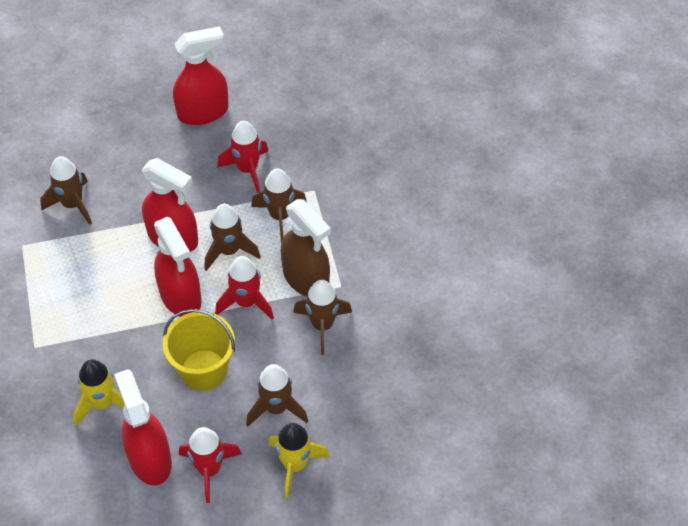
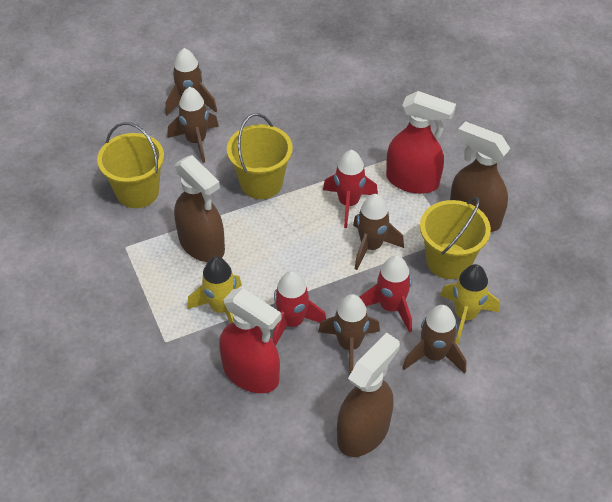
brown spray bottle: [280,199,331,296] = 1 -> [174,155,225,262] [337,333,400,457] [450,121,510,232] = 3
red spray bottle: [114,369,172,485] [142,158,198,252] [154,217,201,317] [173,26,229,125] = 4 -> [219,288,282,393] [386,91,456,194] = 2
yellow bucket: [163,309,235,391] = 1 -> [97,122,164,208] [227,113,293,199] [420,197,491,279] = 3

